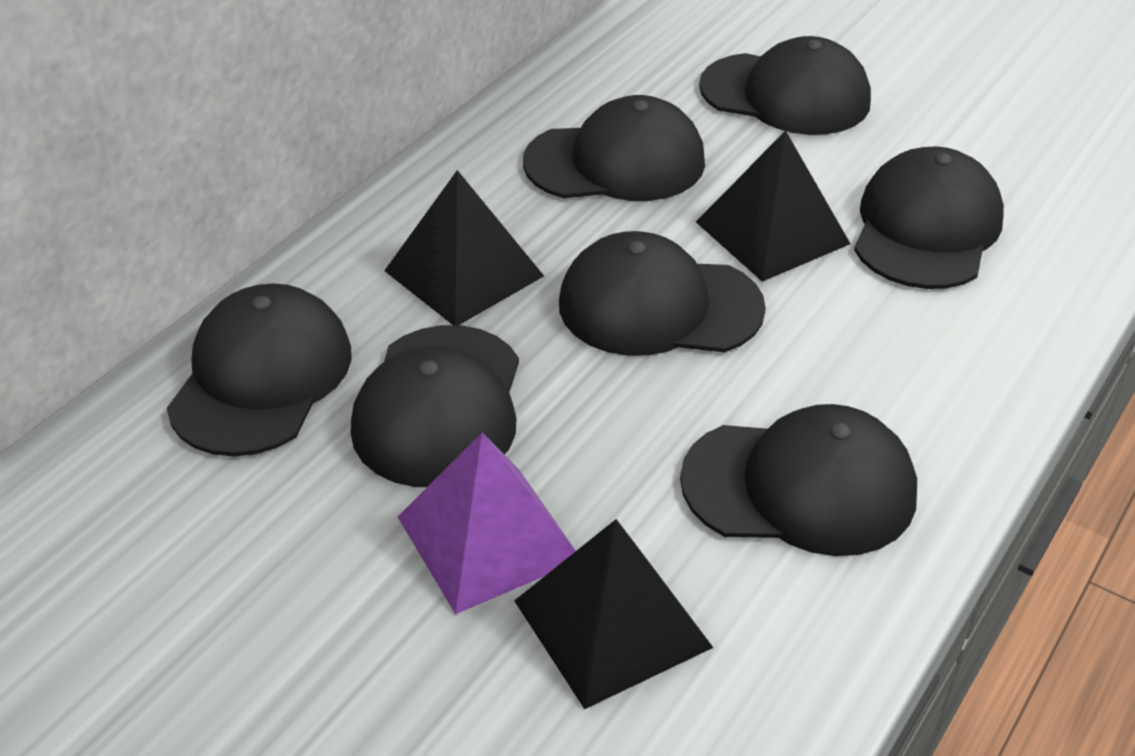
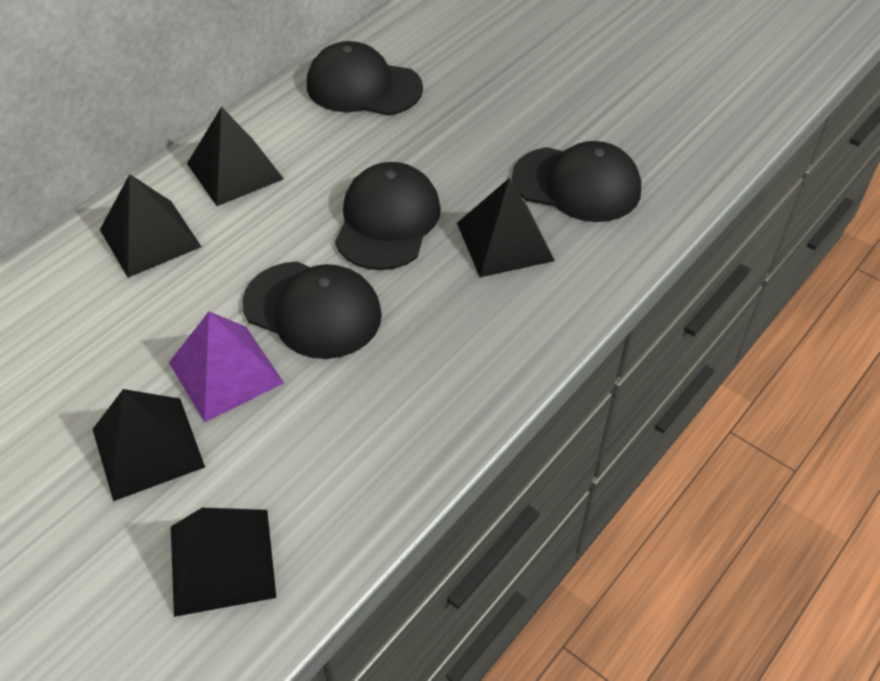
black cap: [167,283,352,456] [351,325,519,487] [523,95,705,201] [559,231,766,356] [680,404,917,556] [699,36,871,135] [854,147,1004,289] = 7 -> [242,261,382,359] [307,41,423,116] [335,162,441,270] [512,141,641,222] = 4
black pyramid: [384,170,544,325] [514,519,713,709] [696,130,850,282] = 3 -> [93,389,205,501] [100,174,201,278] [171,508,276,617] [187,107,284,206] [457,178,555,277] = 5

